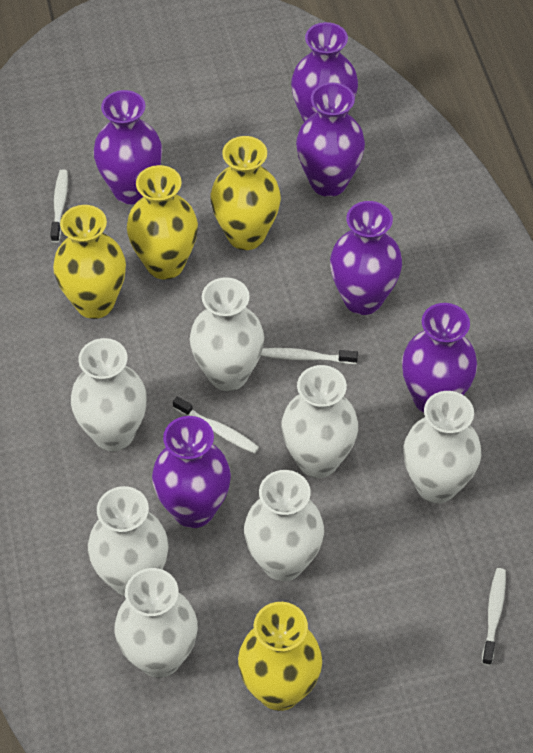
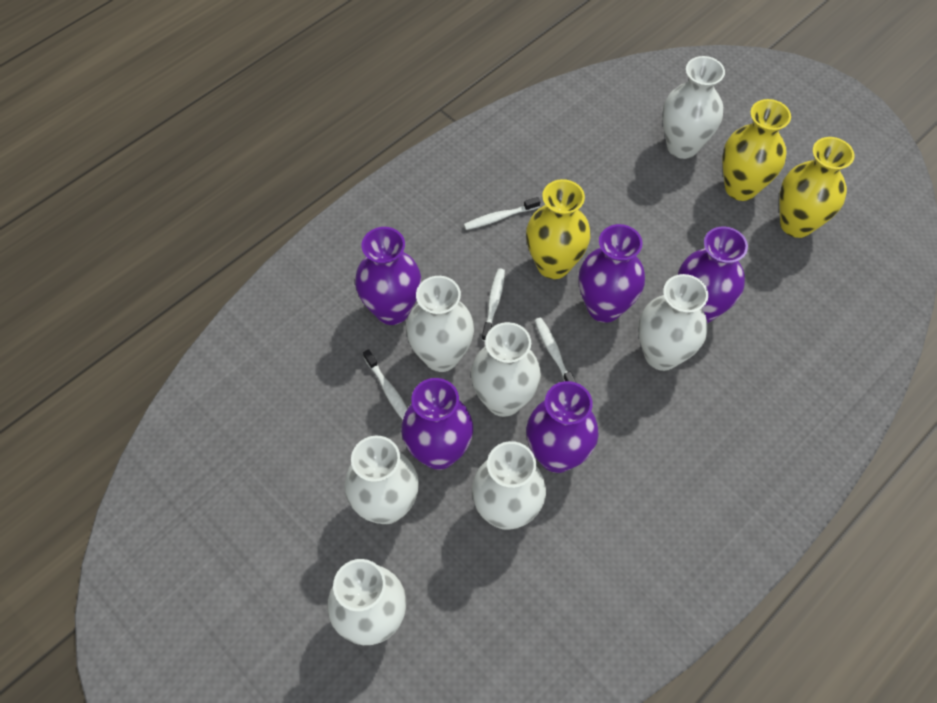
purple vase: [93,90,163,204] [152,416,231,528] [291,22,358,122] [296,82,365,197] [330,201,402,315] [402,303,477,413] = 6 -> [355,227,421,325] [401,378,473,470] [526,381,599,473] [579,224,645,323] [678,226,748,323] = 5
yellow vase: [53,205,126,319] [127,165,198,280] [210,136,281,250] [238,602,322,711] = 4 -> [526,179,590,279] [722,99,791,201] [779,137,854,238] = 3

